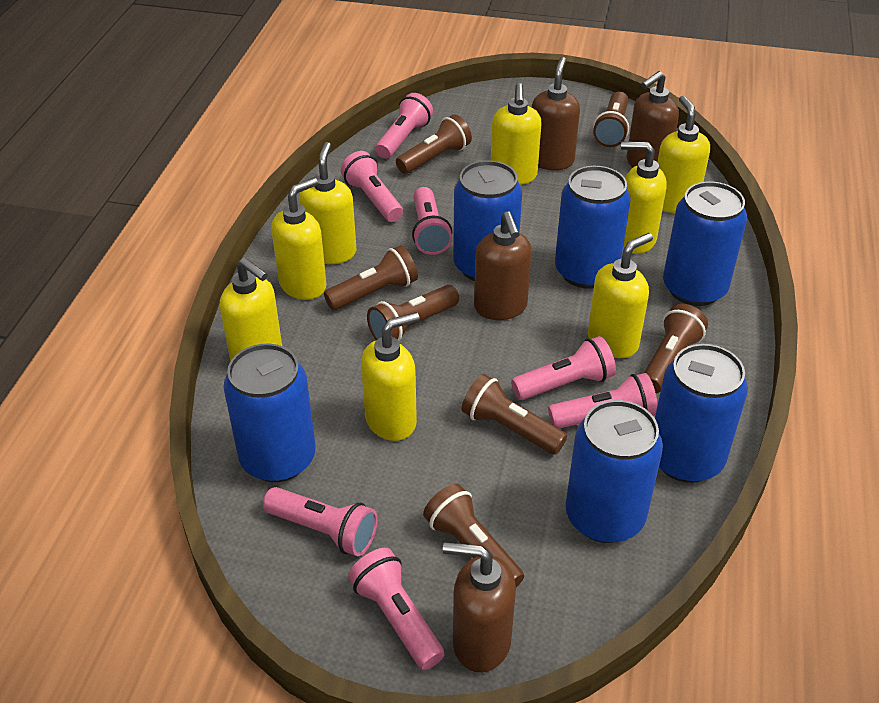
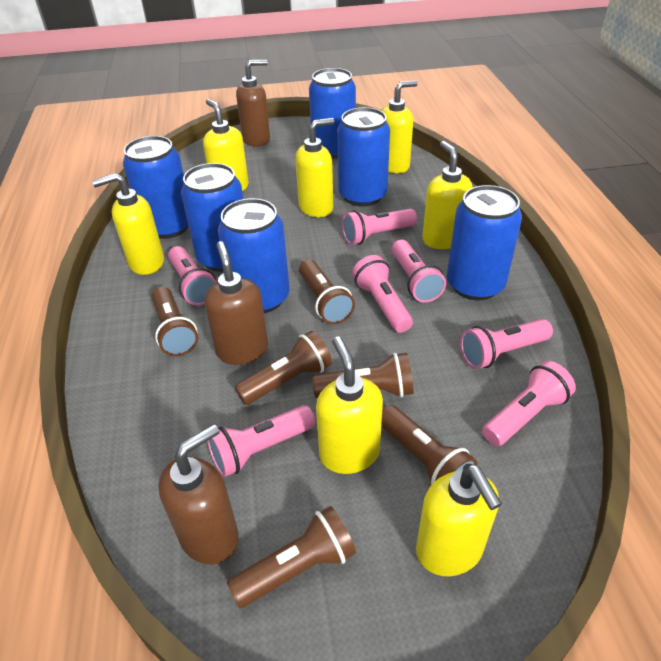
brown flashlight: [324,245,418,310] [367,285,459,341] [396,114,472,174] [423,483,524,587] [461,374,567,455] [593,92,629,147] [644,304,708,393] = 7 -> [151,287,198,356] [227,506,356,608] [235,331,332,405] [299,260,355,324] [312,353,414,398] [381,405,478,485] = 6
brown soap dispenser: [443,542,516,673] [474,211,532,320] [532,57,580,170] [627,71,679,168] = 4 -> [158,424,239,565] [205,241,268,365] [236,60,270,147] = 3
yellow soap dispenser: [220,258,282,361] [271,177,327,300] [299,142,356,264] [361,312,420,441] [491,83,542,185] [588,233,653,358] [621,142,667,254] [657,95,710,213] = 8 -> [92,173,164,275] [203,99,249,191] [295,118,334,217] [316,337,383,474] [381,80,418,173] [416,464,502,577] [422,141,473,249] = 7

